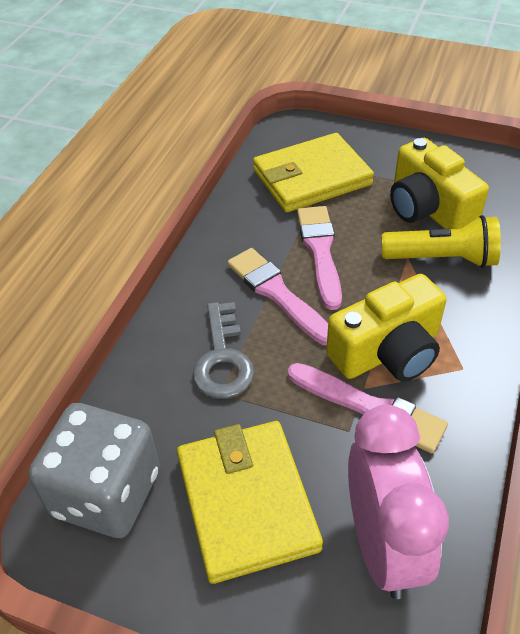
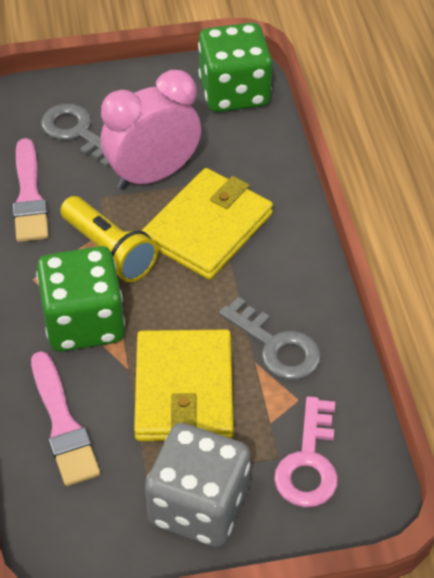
green dice: none = 0 -> [36,246,125,352] [198,22,272,112] = 2
grey key: [193,302,255,399] = 1 -> [41,104,110,168] [219,297,321,380] = 2
pink brush: [227,248,328,345] [288,363,448,453] [297,206,342,310] = 3 -> [13,138,49,242] [31,351,100,486] = 2
pink key: none = 0 -> [274,396,338,507] = 1
yellow camera: [326,274,447,382] [390,138,489,229] = 2 -> none = 0

